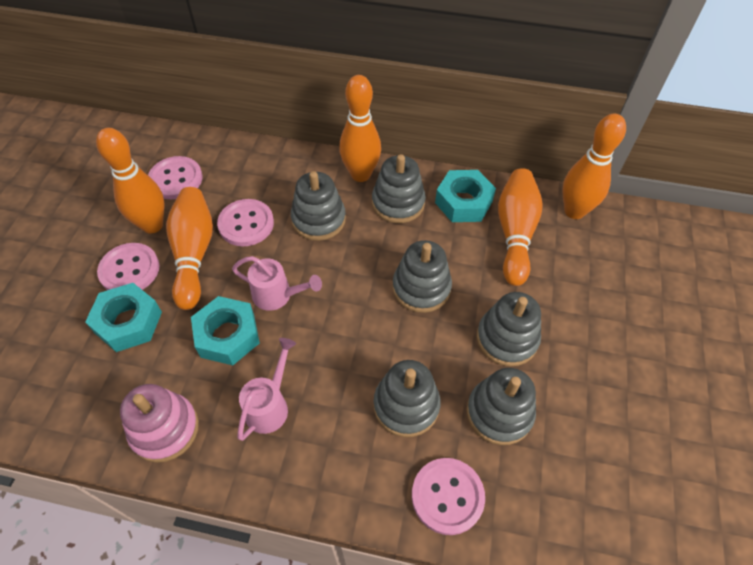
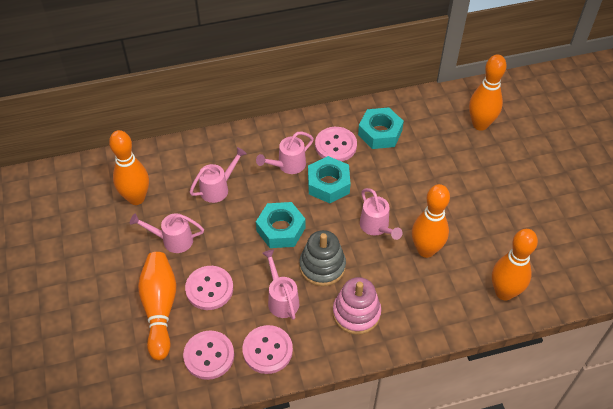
grey stacking toy: [291,171,346,241] [372,154,426,223] [374,360,441,437] [392,240,452,313] [467,368,536,445] [477,292,541,366] = 6 -> [299,230,346,286] = 1
pink watering can: [232,256,322,311] [237,338,296,441] = 2 -> [130,213,204,253] [189,147,247,203] [256,132,314,174] [262,249,299,320] [360,188,403,240] = 5

